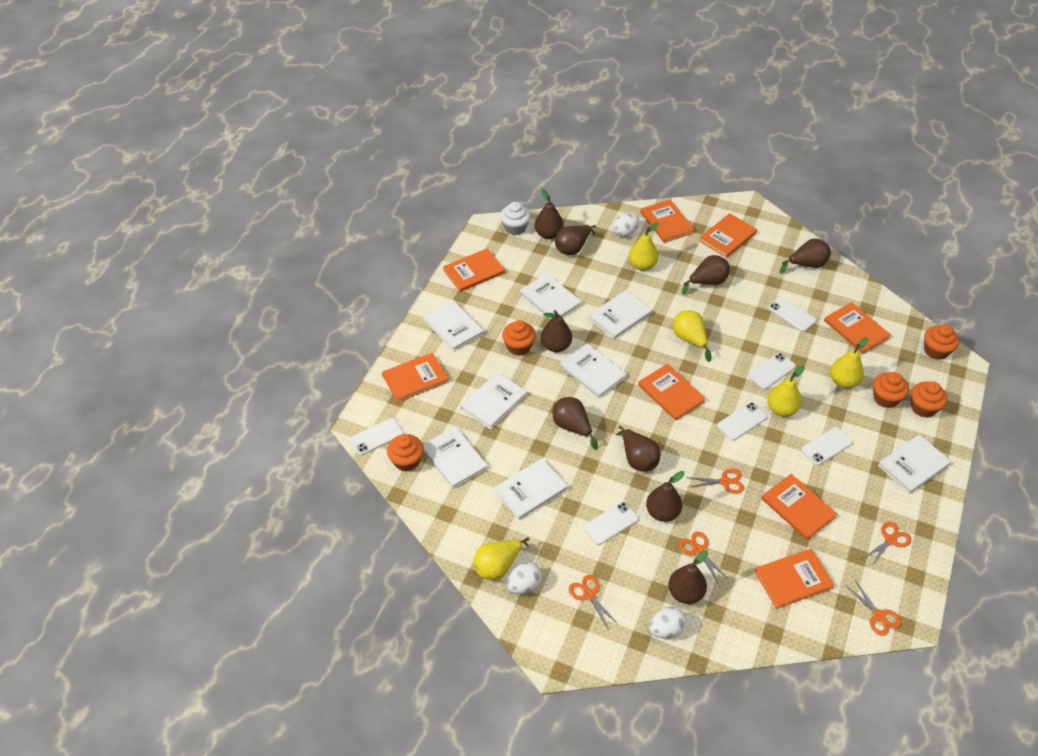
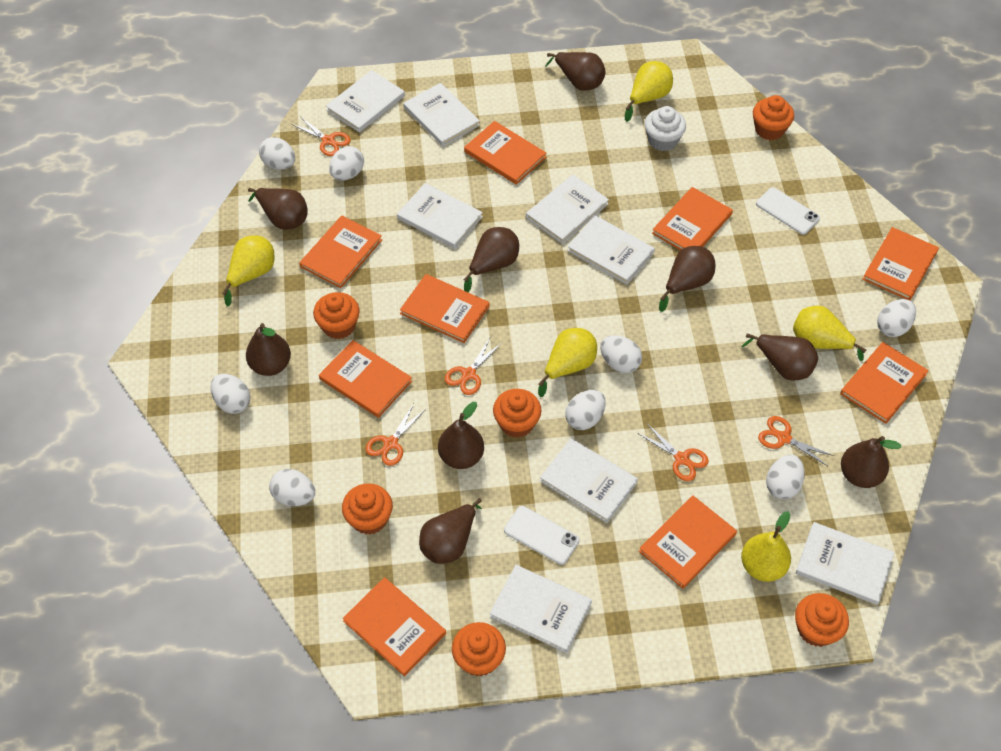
orange book: [382,353,449,402] [443,249,505,292] [638,364,706,420] [640,200,695,243] [699,213,757,258] [754,548,835,609] [761,474,837,540] [824,302,891,354] = 8 -> [299,216,382,288] [319,340,412,418] [343,577,446,676] [400,274,490,343] [464,121,546,185] [639,495,737,589] [652,187,733,250] [840,342,929,424] [862,227,939,300] = 9
orange cupcake: [387,434,424,472] [502,320,536,356] [873,372,909,408] [911,381,947,418] [924,324,959,360] = 5 -> [313,292,360,339] [342,483,393,535] [452,622,506,677] [493,389,541,438] [753,95,794,140] [795,593,849,647] = 6
white egg: [507,562,542,594] [613,213,639,237] [649,607,687,638] = 3 -> [211,374,250,414] [259,137,295,170] [269,469,315,506] [329,146,364,181] [565,390,606,430] [600,335,642,373] [766,455,805,499] [877,299,916,337] = 8
white phone: [350,418,404,455] [583,502,639,545] [717,402,768,441] [748,353,796,389] [768,297,816,332] [801,427,853,465] = 6 -> [504,506,579,565] [756,187,820,235] = 2

